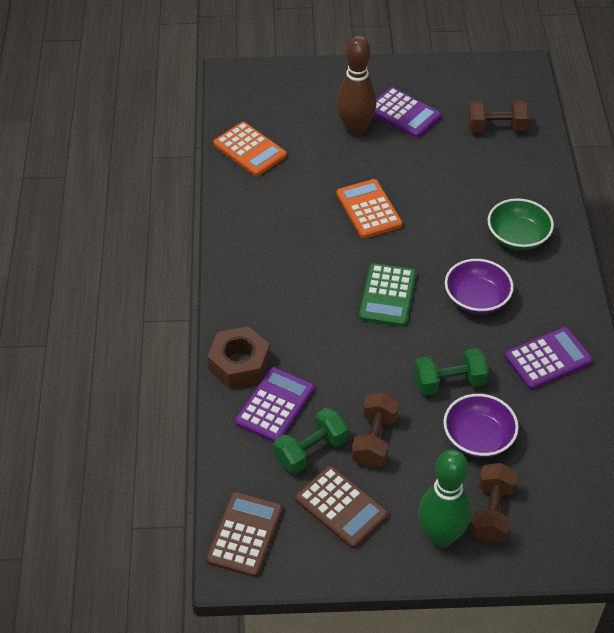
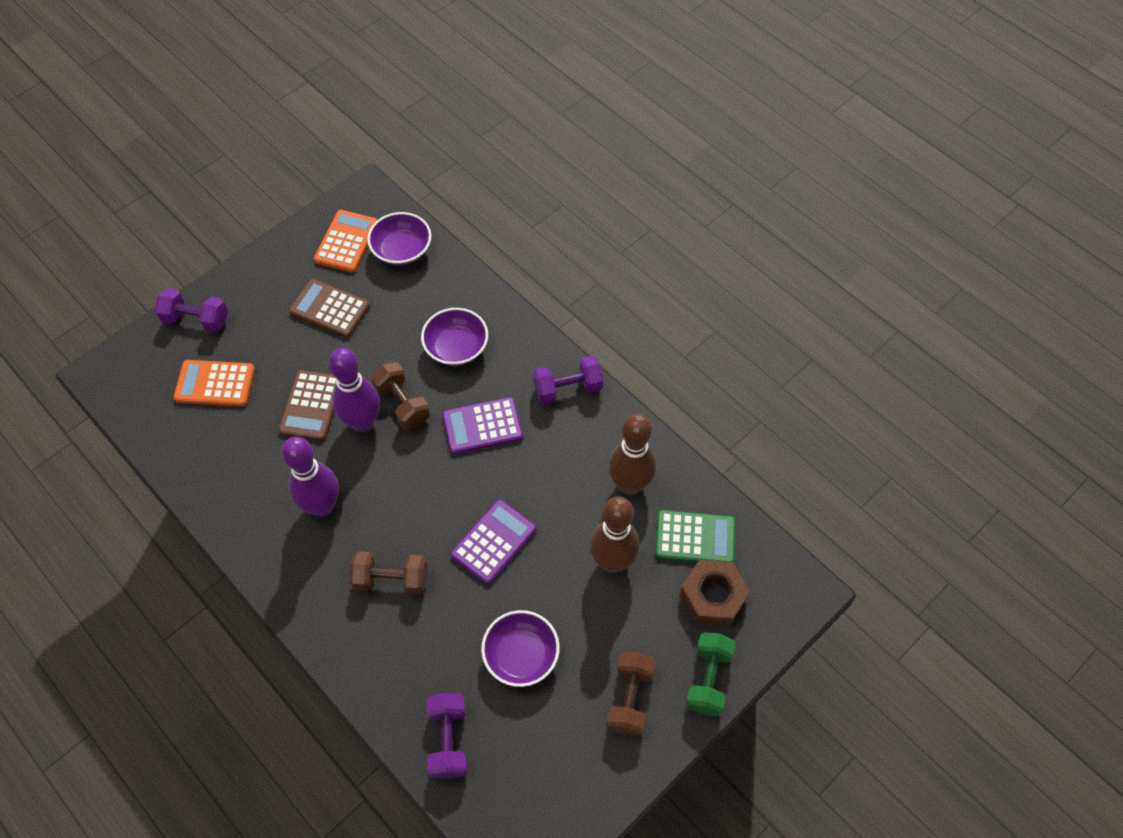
brown bowling pin: [336,36,377,136] = 1 -> [590,496,639,573] [608,414,656,495] = 2
green bowl: [488,198,554,250] = 1 -> none = 0
green bowling pin: [418,450,471,548] = 1 -> none = 0
green dumbbell: [274,408,348,474] [414,348,489,395] = 2 -> [685,632,736,716] = 1
purple bowl: [443,394,519,458] [445,259,514,314] = 2 -> [367,212,431,265] [421,308,488,366] [481,610,560,687] = 3
purple bowling pin: none = 0 -> [282,437,339,516] [329,348,380,432] = 2
purple calculator: [235,367,314,442] [374,87,441,138] [505,327,593,390] = 3 -> [442,397,523,454] [451,500,536,585] = 2
purple dumbbell: none = 0 -> [155,288,228,333] [427,693,467,779] [533,356,603,404] = 3

